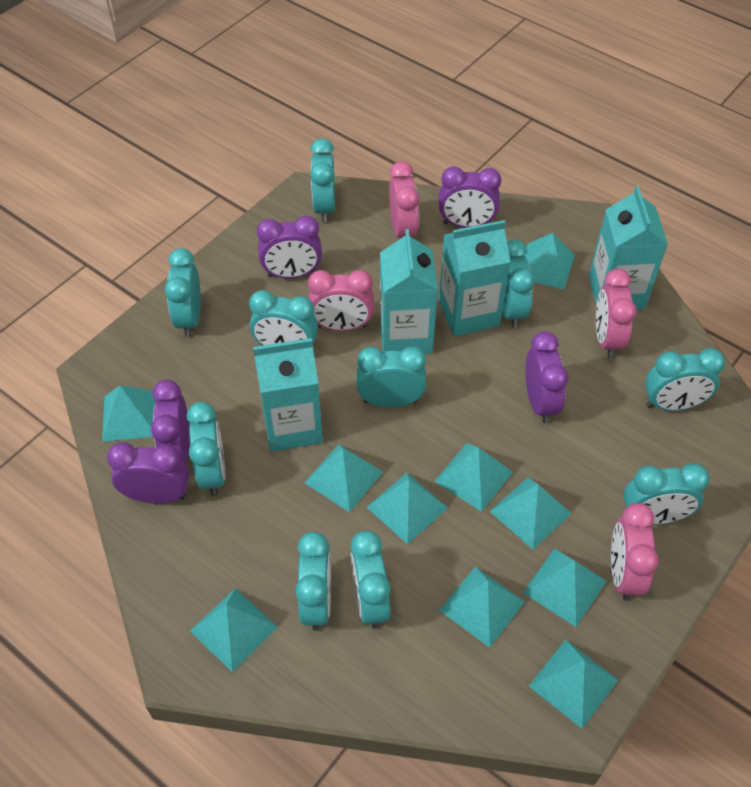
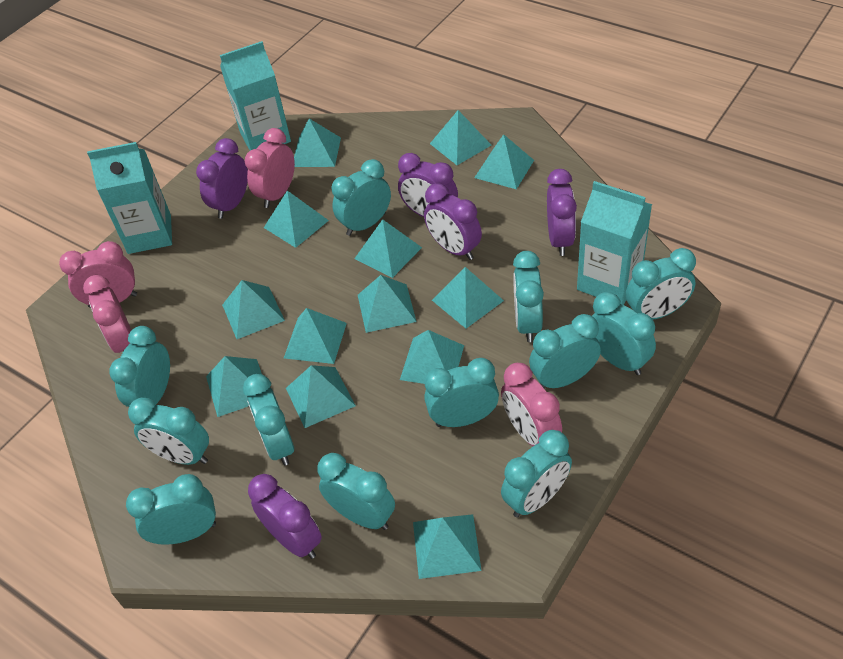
turquoise carton: [253,338,323,452] [380,229,438,354] [439,220,510,336] [589,186,668,310] = 4 -> [87,142,172,254] [220,41,291,150] [577,181,652,305] = 3
turquoise clock: [165,248,201,337] [187,402,226,496] [249,290,318,346] [296,532,331,631] [310,138,335,222] [351,530,391,629] [357,346,426,408] [502,240,535,328] [623,463,710,525] [645,348,725,411] = 10 -> [109,326,170,407] [126,474,216,545] [128,398,209,465] [243,374,294,466] [317,453,395,530] [332,159,391,236] [424,358,499,427] [501,430,572,518] [513,251,544,342] [529,314,601,389] [592,292,656,375] [626,248,696,319] = 12
turquoise pyramid: [102,386,156,442] [190,588,278,672] [305,444,383,512] [367,473,448,544] [435,443,513,512] [439,566,525,648] [489,477,572,549] [523,548,607,627] [525,233,575,289] [529,640,618,729] = 10 -> [206,356,262,417] [222,280,285,339] [264,191,329,248] [284,308,347,364] [286,365,356,428] [294,119,341,167] [354,219,422,278] [358,275,417,333] [400,330,464,384] [413,514,482,579] [430,110,491,165] [432,267,504,328] [474,134,534,189] = 13

